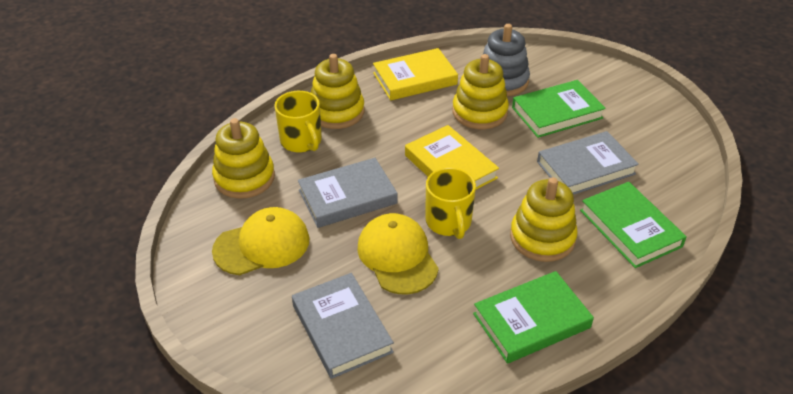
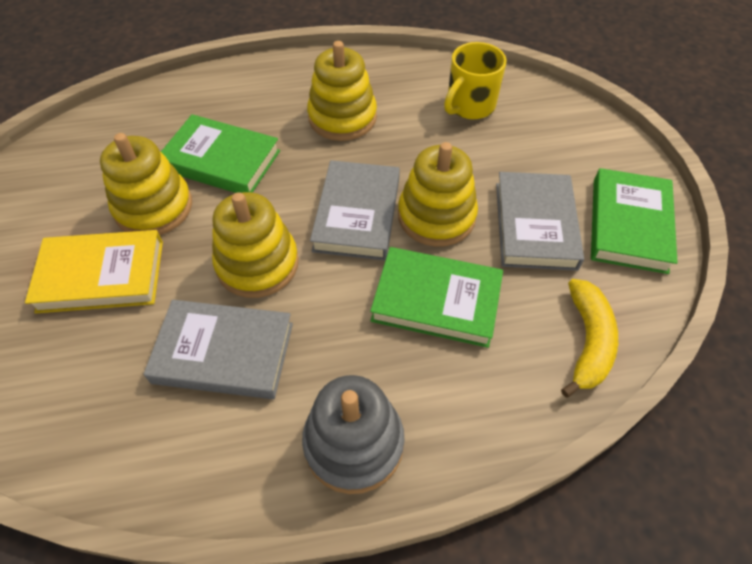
yellow banana: none = 0 -> [561,279,618,398] = 1
yellow book: [373,48,458,101] [405,125,499,190] = 2 -> [25,230,163,313] = 1
yellow cap: [212,207,309,275] [358,213,439,294] = 2 -> none = 0
yellow mug: [274,91,322,152] [425,167,476,239] = 2 -> [444,42,506,119] = 1

